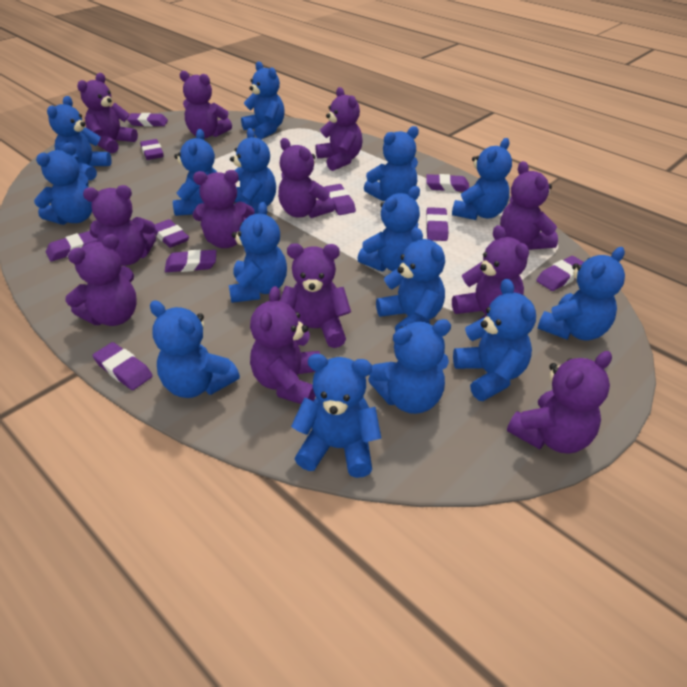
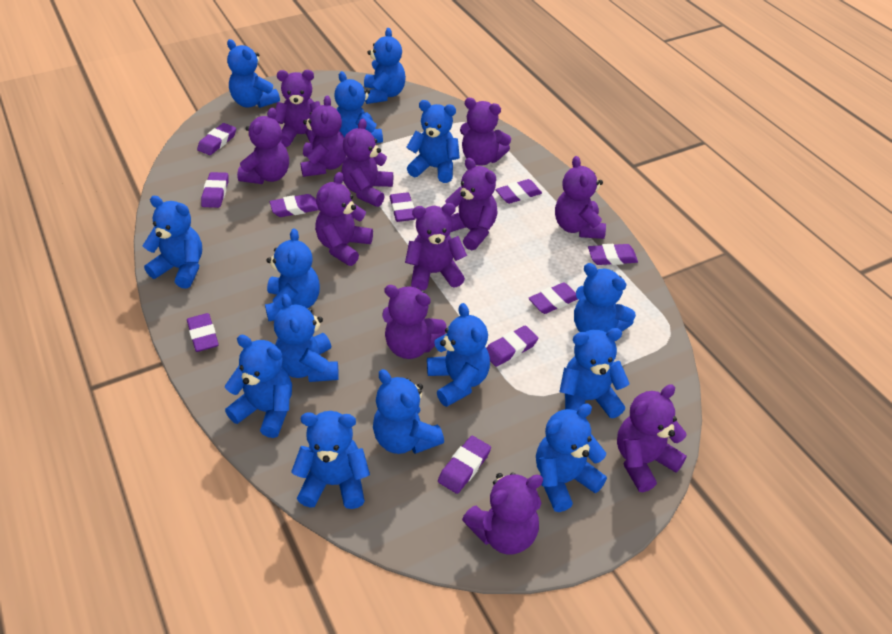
blue teddy bear: [34,142,92,225] [47,96,112,180] [150,300,240,398] [173,129,217,216] [229,202,287,303] [230,128,276,214] [241,61,285,139] [291,354,381,478] [357,186,420,272] [364,126,419,201] [368,319,451,414] [376,227,445,332] [452,138,512,220] [453,279,536,401] [538,247,625,340] = 15 -> [143,196,202,289] [225,335,292,438] [227,39,280,108] [265,228,320,321] [274,294,339,382] [291,411,370,509] [334,71,383,143] [364,28,406,104] [373,369,444,454] [406,100,460,183] [427,303,490,407] [536,404,607,512] [559,328,630,418] [574,263,636,333] = 14

